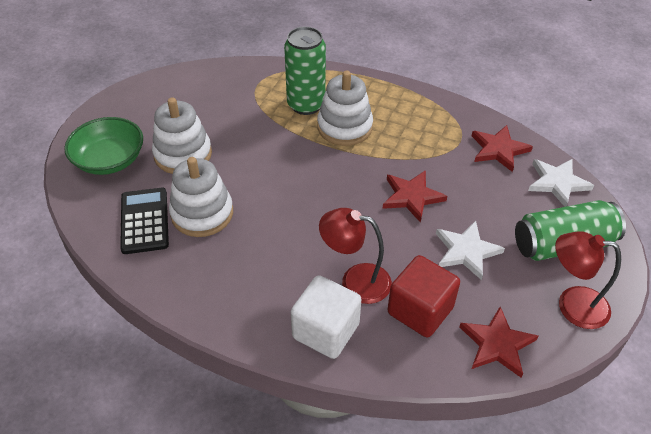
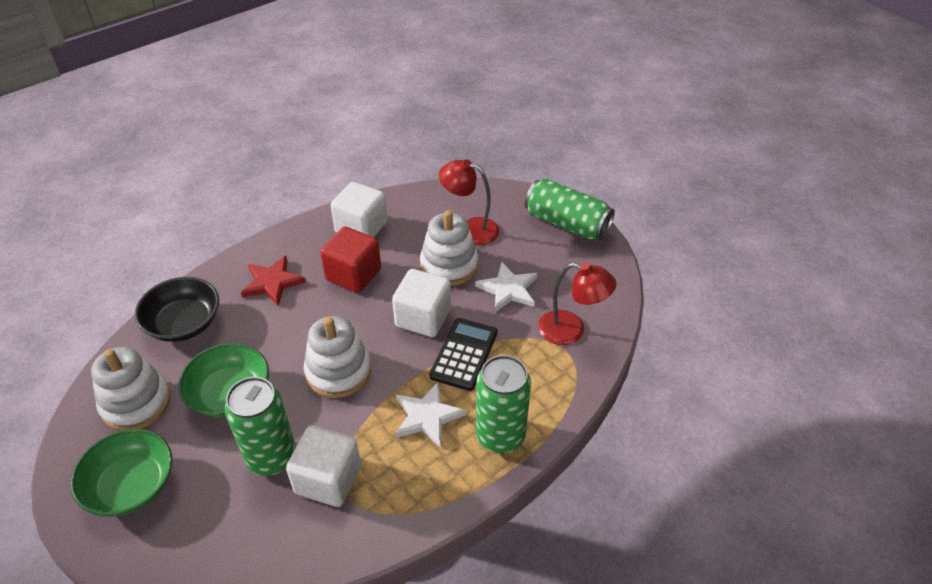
black bowl: none = 0 -> [135,277,219,342] = 1
green bowl: [64,117,143,175] = 1 -> [71,429,173,516] [178,343,269,417] = 2
green can: [284,27,326,115] [515,200,626,261] = 2 -> [225,377,296,476] [476,355,531,453] [525,178,615,241] = 3
red star: [383,170,447,223] [460,307,538,377] [471,125,533,172] = 3 -> [241,256,306,306] = 1
white cube: [291,276,361,359] = 1 -> [286,425,361,507] [331,182,387,237] [392,269,451,337] = 3

